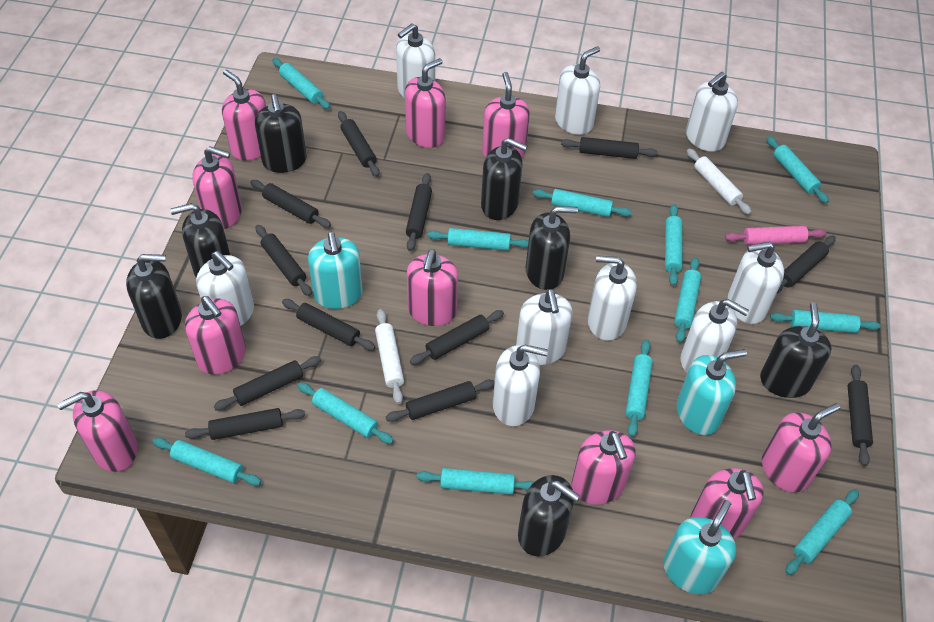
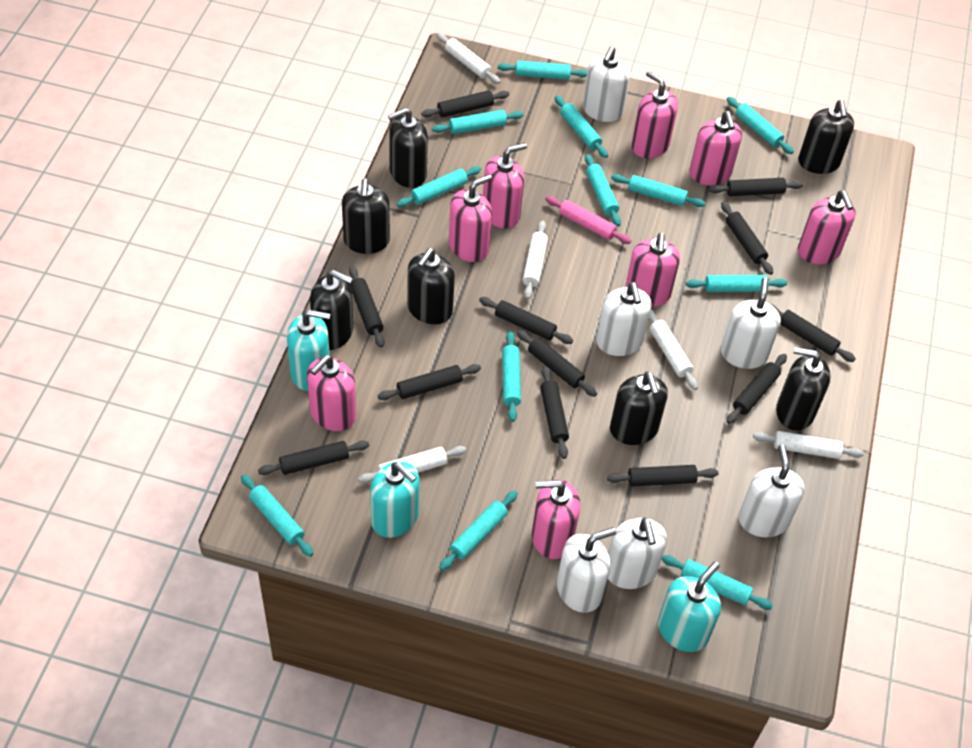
pink soap dispenser: [57,390,138,472] [185,296,246,375] [192,147,242,229] [222,69,266,161] [405,58,445,148] [407,249,458,326] [482,72,530,158] [571,430,636,505] [690,468,764,539] [762,403,840,492] = 10 -> [307,355,356,431] [449,174,492,262] [483,143,527,229] [532,479,580,559] [625,233,680,307] [631,71,678,158] [689,111,742,186] [798,190,856,264] = 8
white rolling pin: [375,309,404,404] [687,148,751,215] = 2 -> [358,446,467,483] [436,33,501,84] [523,221,548,299] [649,310,698,390] [753,431,864,459] = 5
white soap dispenser: [196,251,254,326] [396,23,435,98] [493,345,548,426] [516,289,573,365] [555,46,600,135] [588,256,637,341] [681,299,749,373] [686,72,738,152] [728,241,784,324] = 9 -> [557,527,616,613] [583,46,630,122] [596,282,652,356] [608,518,667,589] [721,277,781,369] [739,445,804,538] = 6

